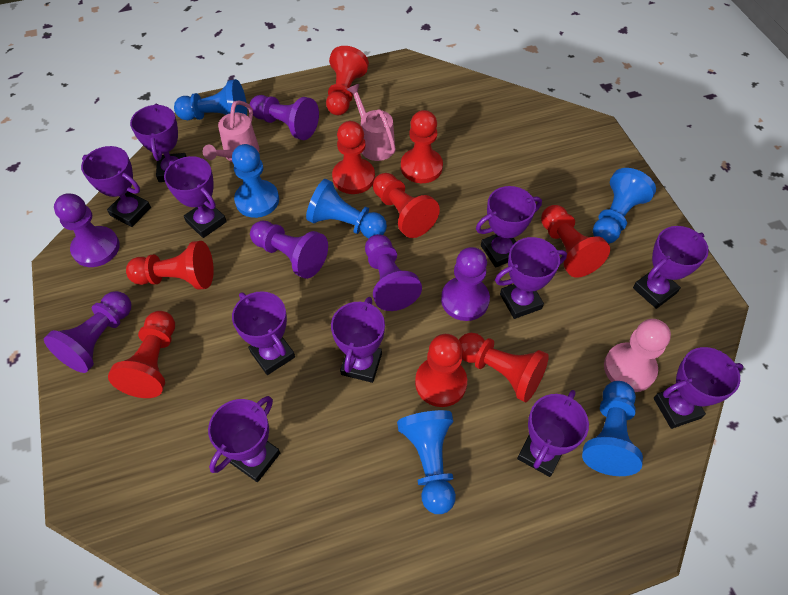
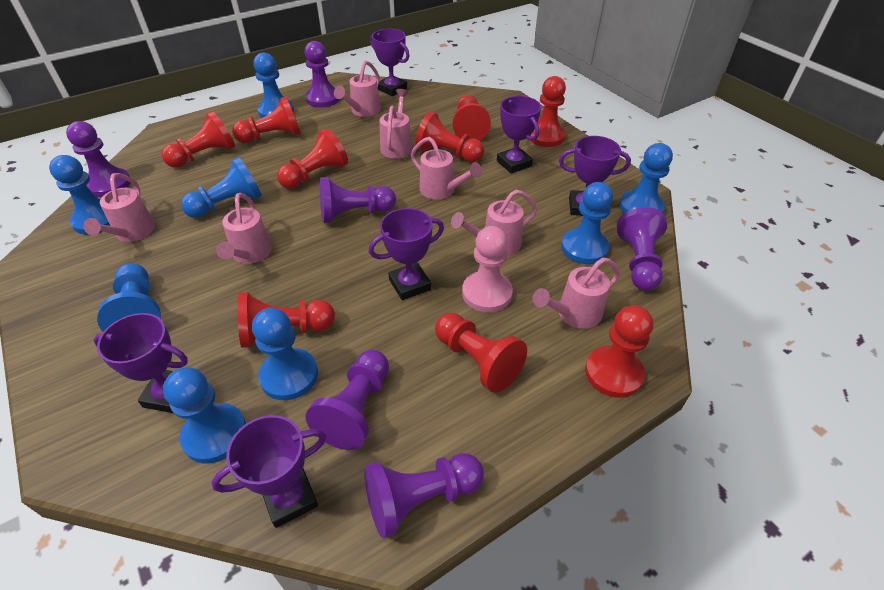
blue pawn: [174,79,247,120] [232,144,279,218] [306,179,387,238] [397,410,456,514] [582,381,643,476] [593,168,656,244] = 6 -> [49,155,110,235] [97,263,161,332] [163,367,246,464] [181,157,262,218] [252,308,318,400] [254,52,294,118] [561,182,613,264] [619,143,673,213] = 8
pink watering can: [203,100,259,162] [346,84,396,161] = 2 -> [83,173,155,242] [216,193,272,264] [334,61,381,117] [379,89,413,158] [411,137,482,200] [451,190,537,255] [533,258,620,329] = 7
purple trophy: [81,146,151,227] [130,104,187,182] [164,156,227,238] [208,396,280,482] [232,291,295,375] [331,297,385,383] [476,186,542,267] [495,237,567,319] [517,390,589,477] [633,226,709,309] [654,347,744,429] = 11 -> [94,313,188,413] [211,415,326,528] [369,208,444,300] [370,29,410,96] [497,96,541,174] [559,136,631,216] = 6

